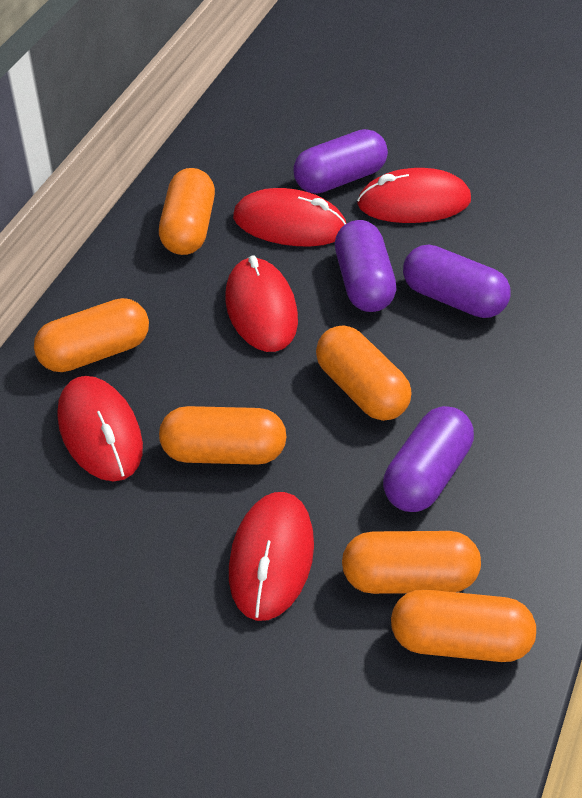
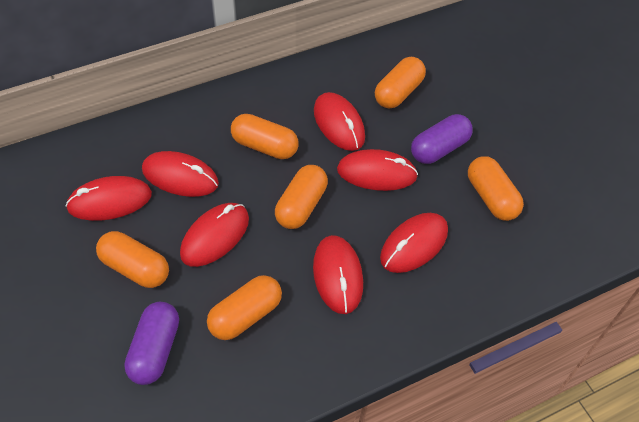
purple capsule: [293,129,388,194] [335,220,397,312] [383,406,474,512] [403,245,511,318] = 4 -> [124,302,179,385] [411,114,473,164] = 2
red mouse: [58,376,143,481] [225,255,298,352] [229,492,314,621] [233,188,346,246] [357,168,471,223] = 5 -> [66,176,152,221] [142,151,219,197] [180,203,249,267] [313,235,363,314] [314,92,365,151] [337,149,418,191] [380,213,448,273] = 7

